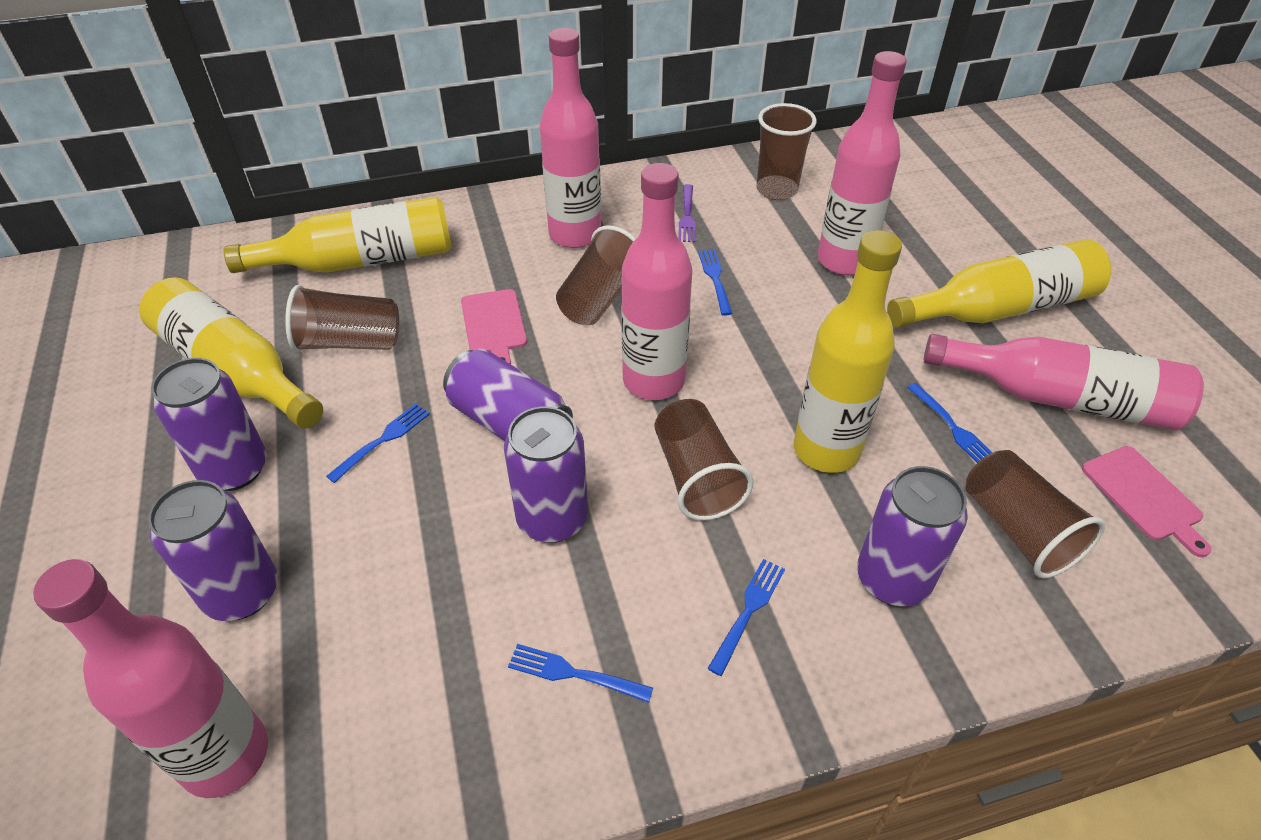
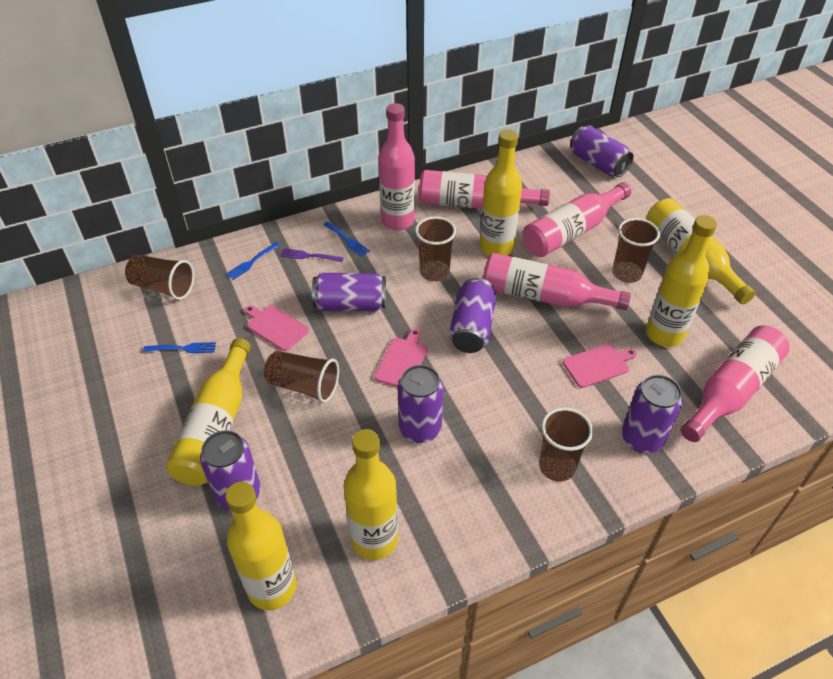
blue fork: [326,403,430,483] [508,644,653,703] [698,249,733,316] [707,559,785,676] [907,383,993,463] = 5 -> [144,342,216,353] [226,242,280,280] [323,222,370,257] = 3
pink cutting board: [461,289,527,364] [1082,446,1211,557] = 2 -> [244,305,309,351] [374,329,427,387] [563,344,637,388] = 3
purple can: [148,480,278,621] [151,358,267,491] [443,349,573,441] [504,406,588,543] [857,466,968,606] = 5 -> [200,430,261,511] [312,273,386,311] [397,365,444,443] [449,278,496,353] [570,126,634,177] [622,375,683,453] = 6
yellow bottle: [139,277,323,429] [224,197,452,273] [794,230,902,473] [887,239,1111,328] = 4 -> [166,338,251,486] [225,482,297,610] [343,429,398,560] [480,129,522,256] [646,198,755,304] [646,215,717,347] = 6

